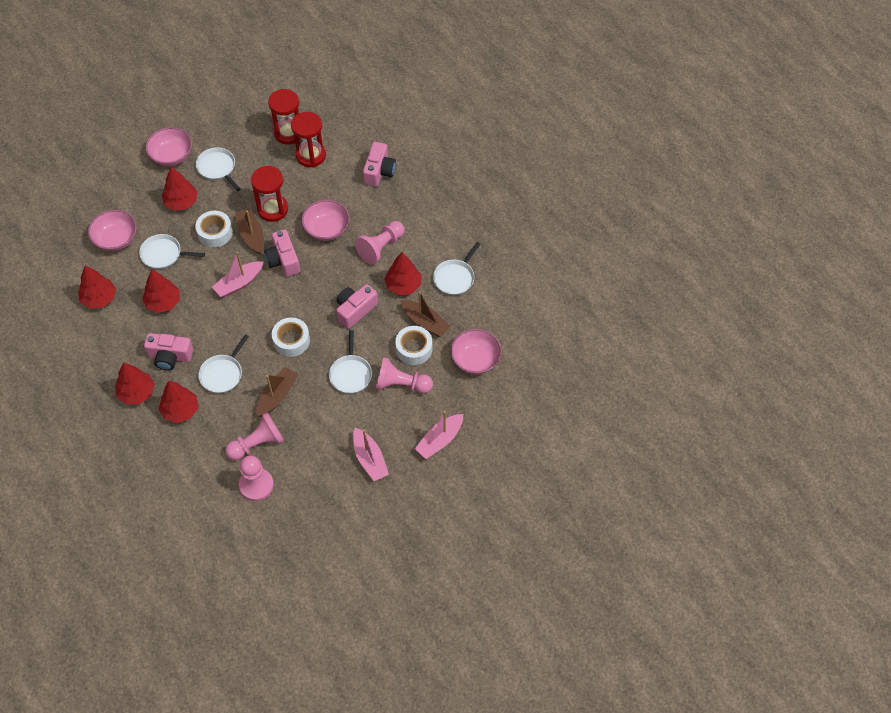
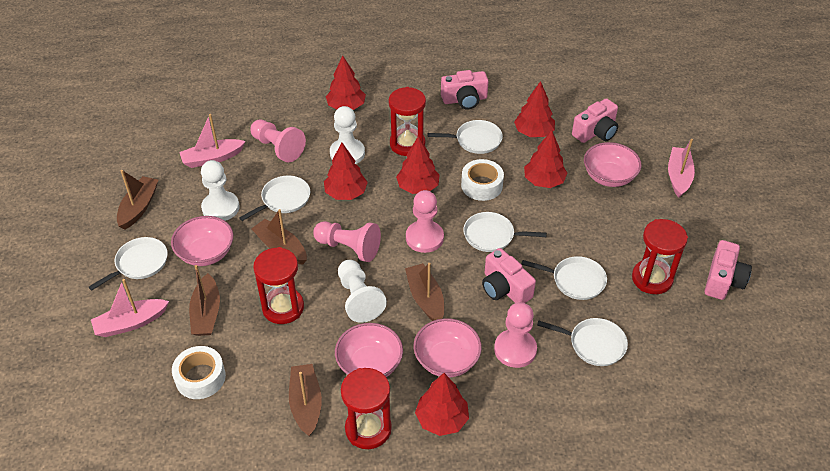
brown boat: [235,208,264,254] [256,367,298,417] [401,291,451,337] = 3 -> [117,170,158,230] [189,265,220,336] [251,209,307,265] [289,364,322,436] [405,263,444,321] = 5
red hourglass: [251,166,288,222] [268,89,300,144] [291,112,326,167] = 3 -> [253,247,304,324] [341,368,392,449] [388,87,426,156] [632,219,688,294] = 4
white pan: [139,234,205,269] [196,147,241,191] [198,335,249,393] [329,330,372,394] [433,242,481,295] = 5 -> [89,237,168,291] [239,176,310,221] [428,120,503,154] [463,212,547,252] [521,256,607,300] [537,318,628,366] = 6
white pawn: none = 0 -> [201,160,240,221] [330,106,365,164] [338,260,387,323] = 3
white tape: [195,211,233,247] [272,318,310,357] [395,326,432,365] = 3 -> [172,346,226,399] [461,159,504,201] = 2

